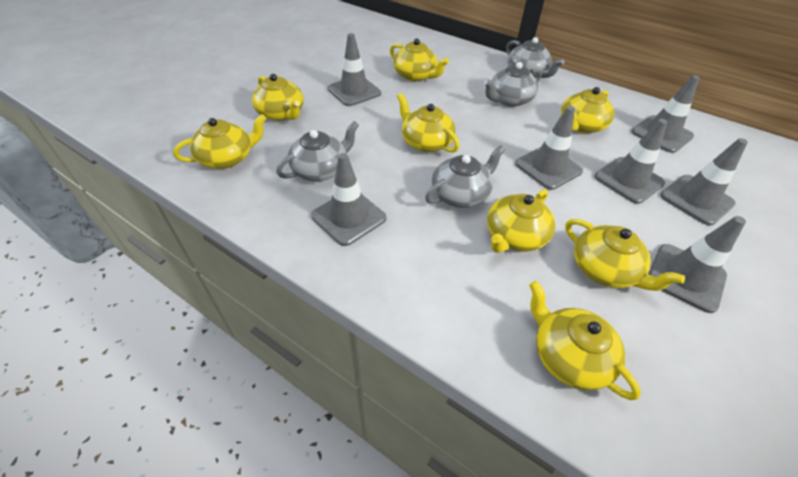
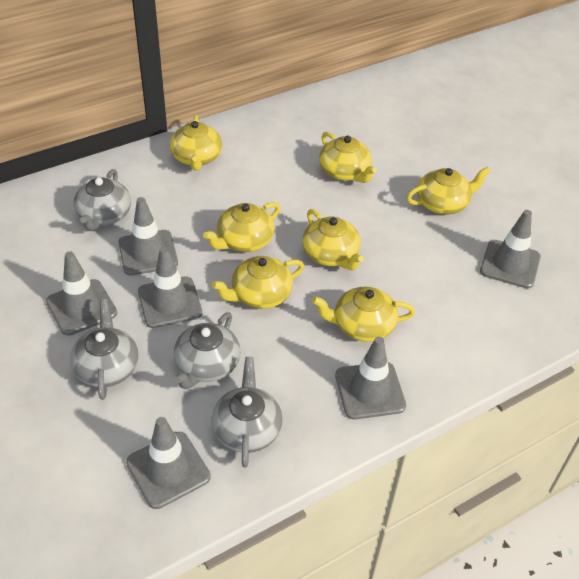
grey traffic cone: [311,153,386,246] [328,33,381,106] [515,106,583,190] [594,119,668,204] [631,75,700,153] [648,216,746,313] [660,138,748,226] = 7 -> [46,251,117,336] [118,197,178,275] [126,417,211,509] [138,247,202,328] [335,336,406,420] [480,210,541,289] = 6
yellow teapot: [173,114,267,169] [252,74,303,121] [390,39,449,81] [397,93,460,153] [487,189,555,253] [529,281,641,400] [561,87,614,133] [565,219,685,291] = 8 -> [170,115,222,171] [203,202,280,252] [212,256,304,309] [302,209,364,270] [312,287,415,342] [319,132,377,183] [406,167,491,214] = 7

